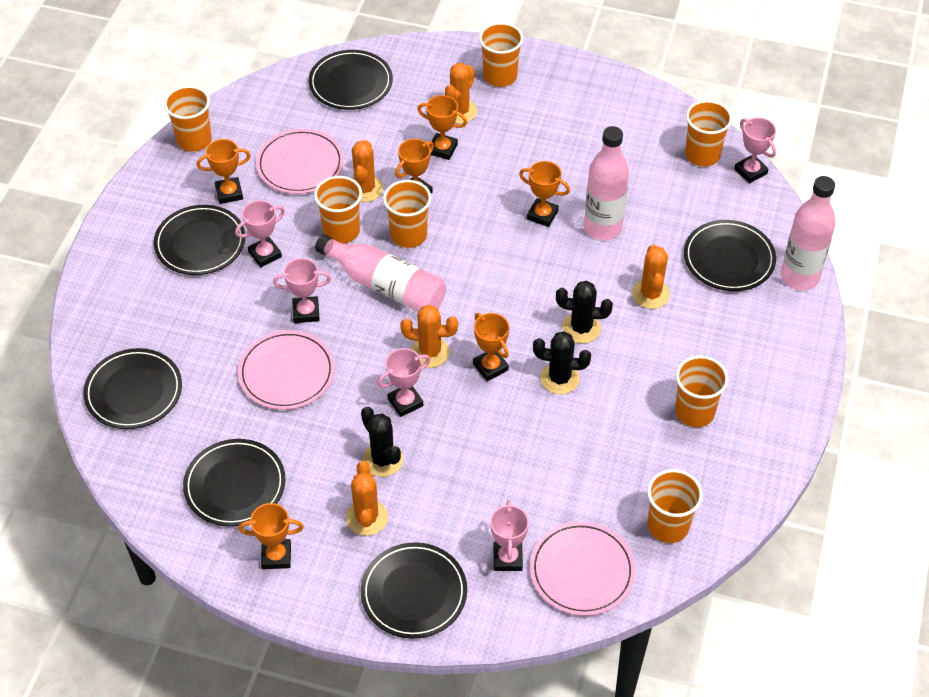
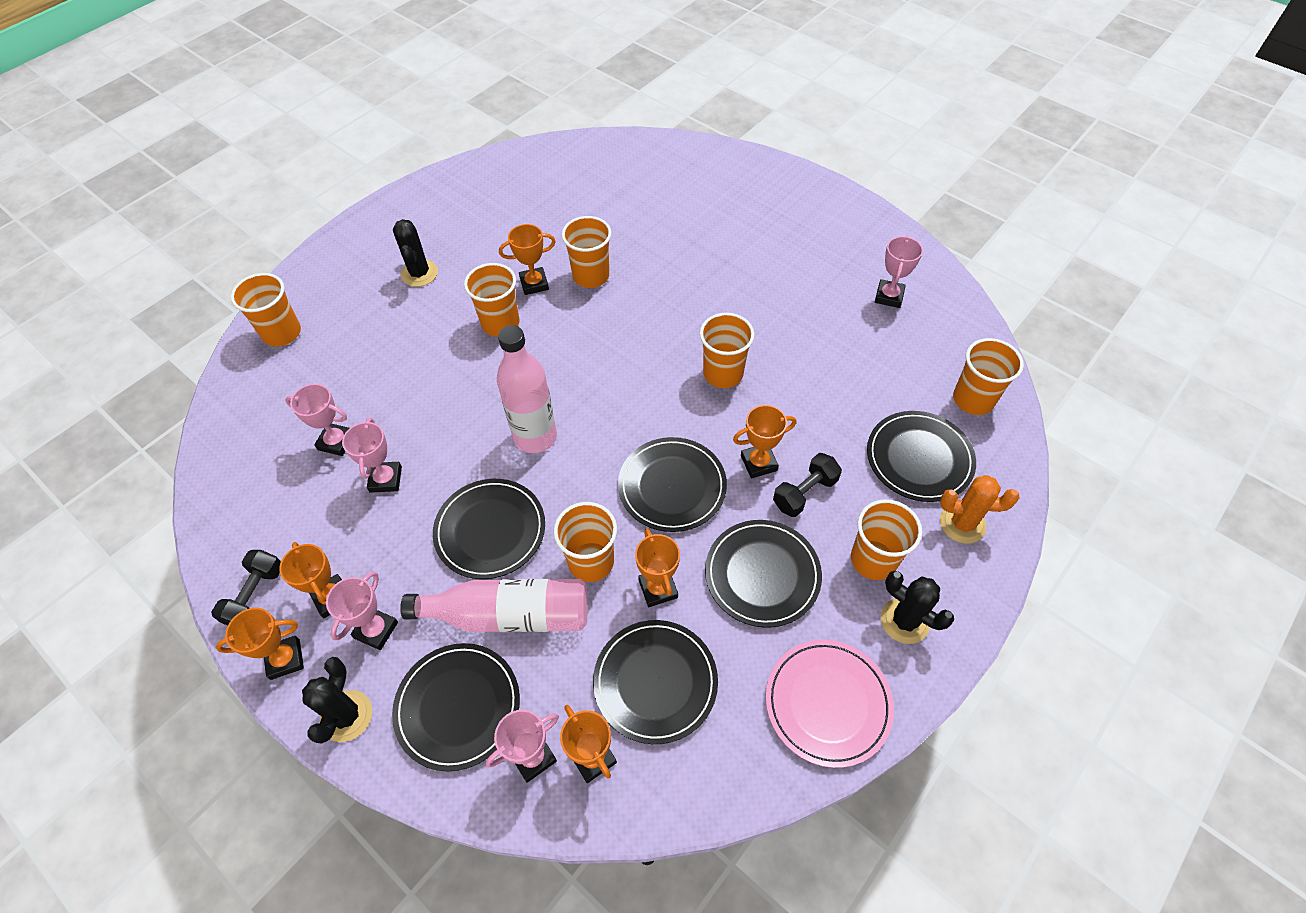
black dumbbell: none = 0 -> [211,550,281,625] [773,453,842,517] = 2
orange cactus: [346,461,388,536] [352,140,383,202] [400,305,458,368] [445,63,477,124] [632,245,670,309] = 5 -> [940,475,1019,544] = 1
pink bottle: [315,234,446,312] [584,126,629,241] [781,176,836,290] = 3 -> [400,579,588,632] [497,325,557,453] = 2
pink plate: [238,330,335,410] [256,129,344,194] [530,521,636,616] = 3 -> [766,640,894,768] = 1

